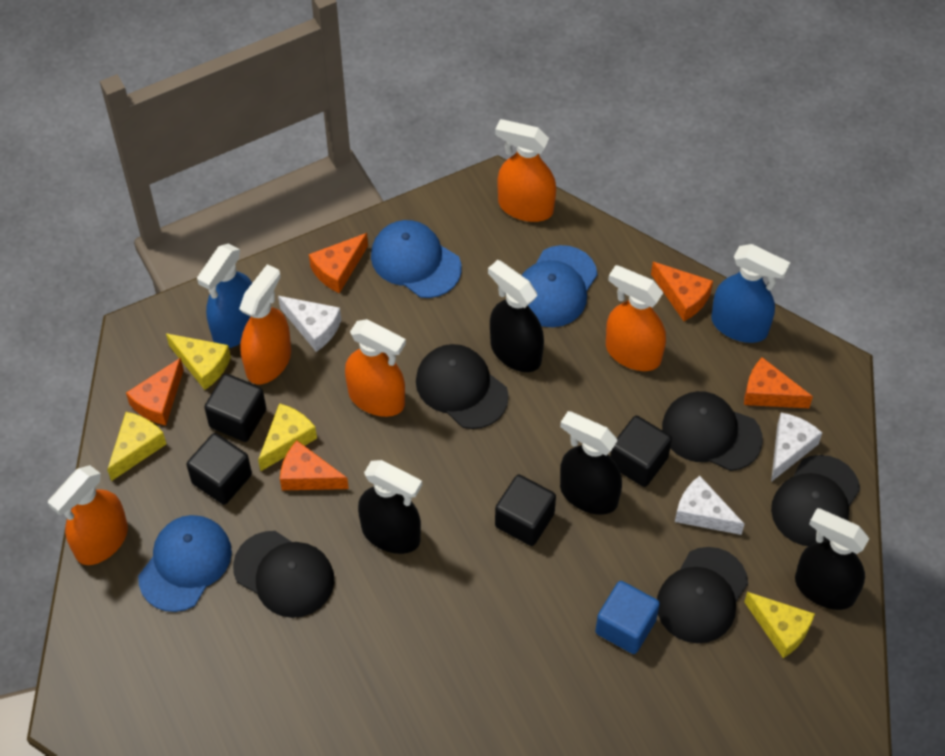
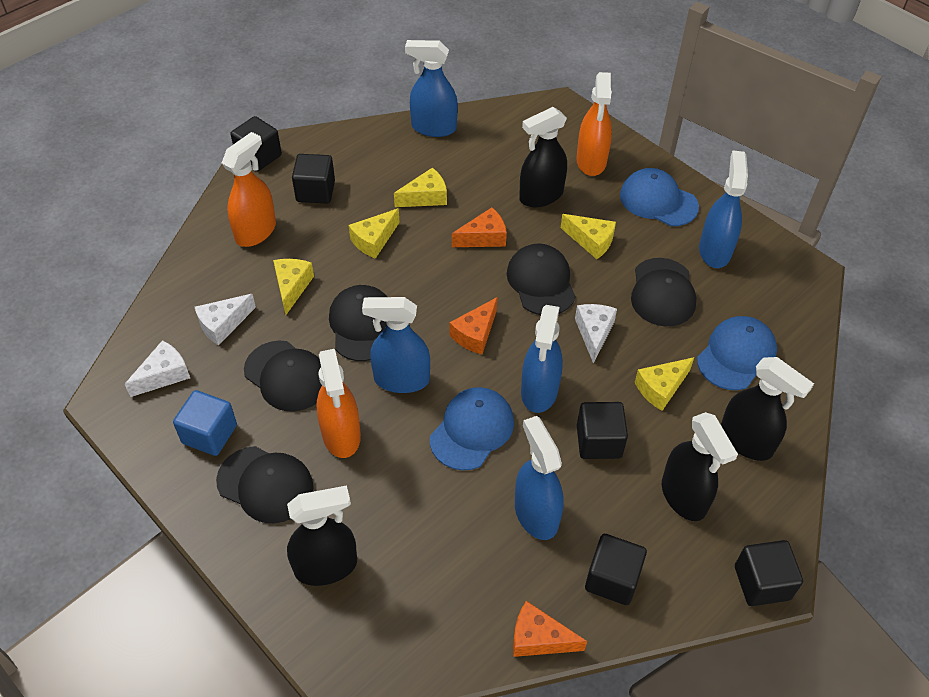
black cube: [187,433,252,505] [204,374,266,442] [495,474,556,546] [610,416,672,487] = 4 -> [231,116,282,171] [292,154,335,203] [577,402,628,459] [585,534,647,605] [735,540,803,606] = 5
blue spray bottle: [197,244,252,348] [711,244,790,343] = 2 -> [362,297,430,393] [405,40,458,137] [515,416,564,540] [521,305,563,413] [699,150,748,268] = 5
orange cheese: [126,358,184,425] [280,440,349,490] [309,233,368,293] [651,262,713,321] [744,357,813,408] = 5 -> [450,297,498,354] [452,207,507,247] [513,601,587,657] = 3
orange spray bottle: [48,465,128,565] [239,264,291,384] [345,319,406,417] [495,119,556,222] [606,265,666,371] = 5 -> [222,132,276,247] [317,349,361,458] [576,72,612,176] = 3
yellow cheese: [107,412,166,481] [166,333,231,390] [258,403,317,471] [744,592,815,658] = 4 -> [273,259,314,315] [349,208,400,259] [394,168,447,207] [561,214,616,259] [635,357,694,411] = 5

